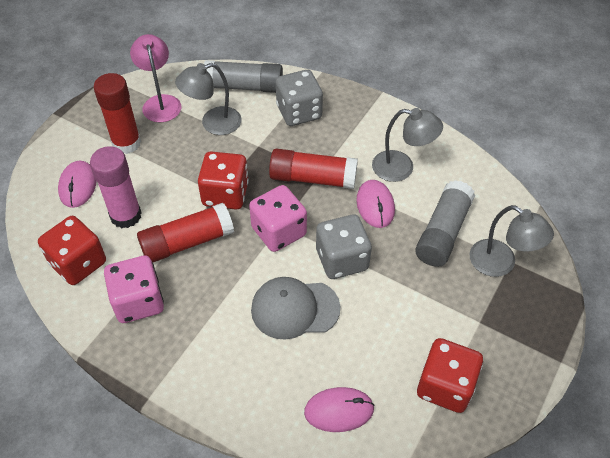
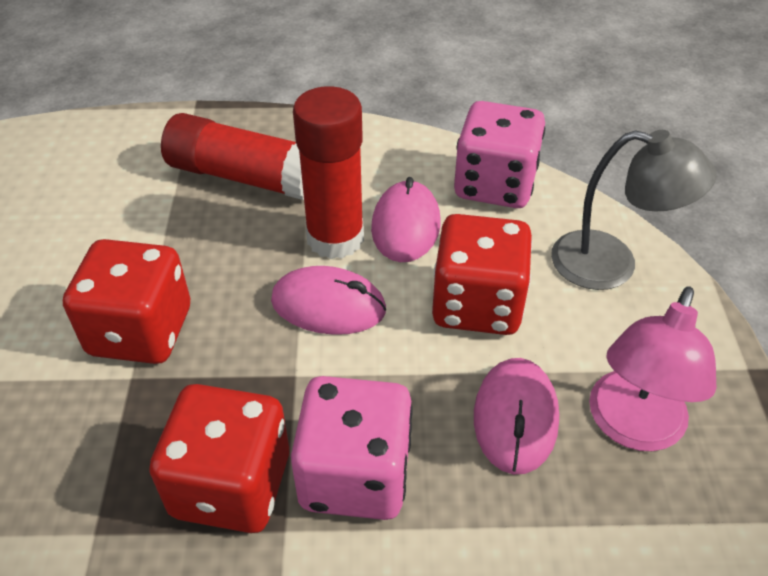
grey cap: [251,277,340,340] = 1 -> none = 0
grey dice: [276,70,323,126] [316,214,372,279] = 2 -> none = 0
grey glue stick: [204,60,283,93] [415,180,475,267] = 2 -> none = 0
grey lamp: [175,63,242,135] [372,108,443,182] [469,205,554,277] = 3 -> [551,130,717,290] = 1
pink glue stick: [90,146,142,228] = 1 -> none = 0
red glue stick: [94,73,141,154] [137,203,234,262] [269,149,358,189] = 3 -> [161,113,304,200] [293,86,364,259] = 2

